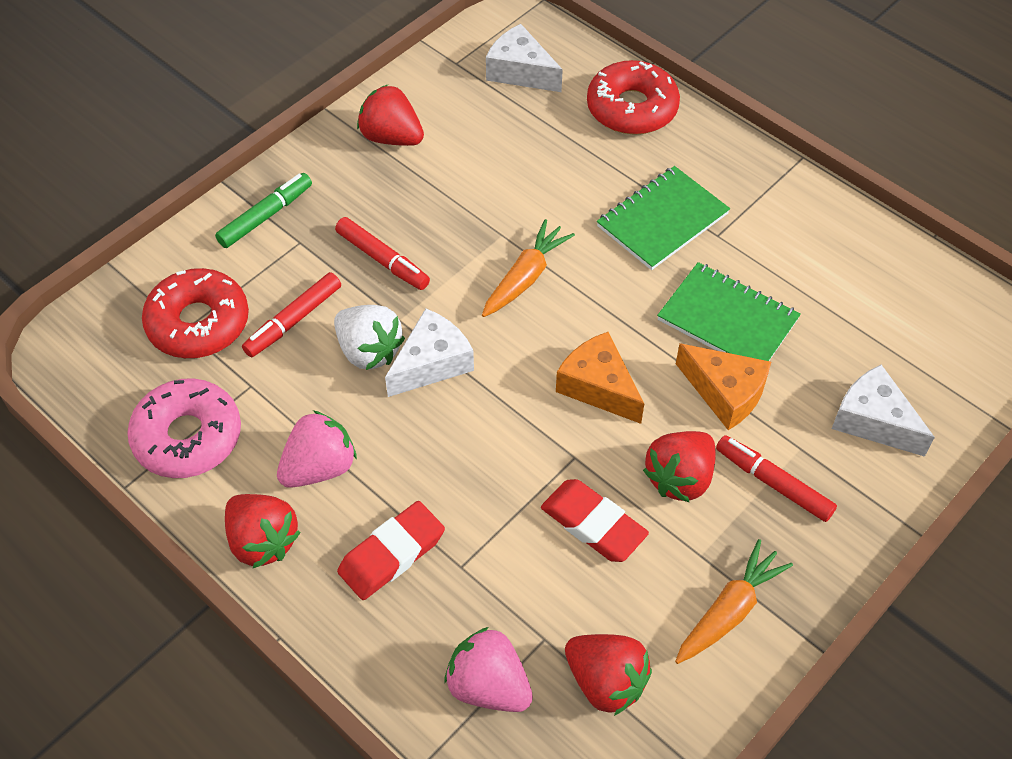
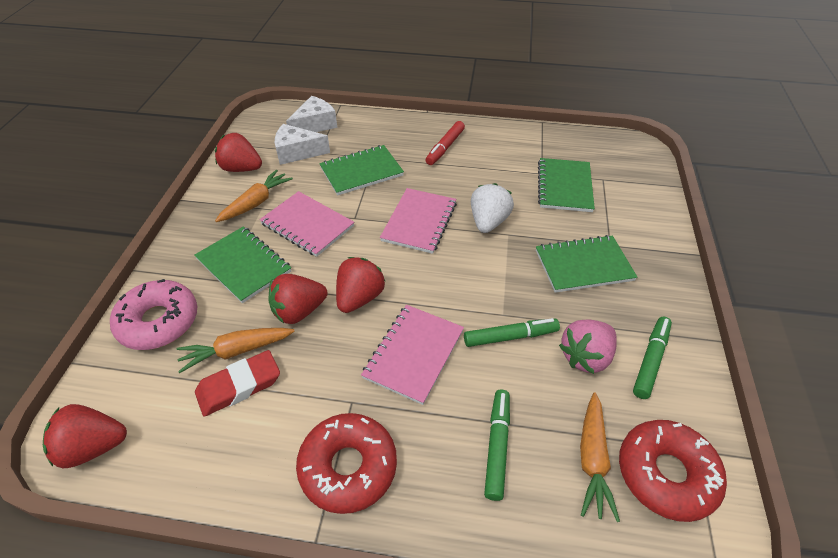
green marker: [215,173,312,248] = 1 -> [464,318,560,347] [484,390,510,501] [633,317,672,399] = 3
green notebook: [597,166,730,270] [657,262,801,361] = 2 -> [194,226,291,303] [319,145,404,196] [536,235,638,293] [538,158,595,212] = 4
orange carrot: [482,219,575,317] [675,539,793,664] = 2 -> [177,328,295,373] [215,170,293,222] [580,392,620,522] = 3
orange cheese: [556,332,644,424] [676,343,771,430] = 2 -> none = 0
pink notebook: none = 0 -> [260,191,354,257] [361,305,464,405] [380,188,457,254] = 3
pink strawberry: [277,410,357,488] [445,627,533,712] = 2 -> [559,320,616,374] = 1
red eraser: [337,501,445,600] [541,479,649,562] = 2 -> [195,350,280,417] = 1
red marker: [242,272,341,357] [335,217,430,290] [716,435,837,522] = 3 -> [425,121,465,165] = 1
white cheese: [385,308,474,397] [486,24,563,92] [832,365,935,457] = 3 -> [275,124,330,165] [286,96,337,132] = 2

